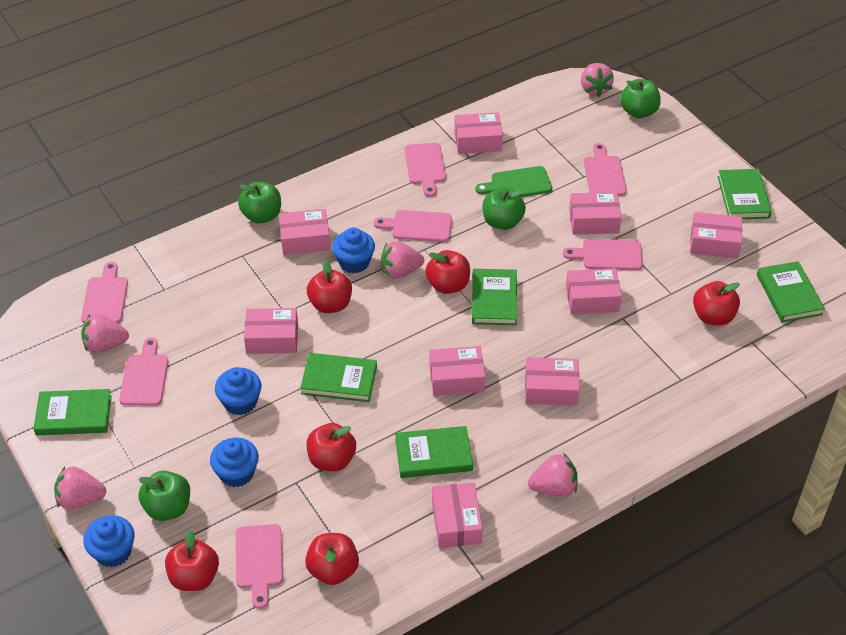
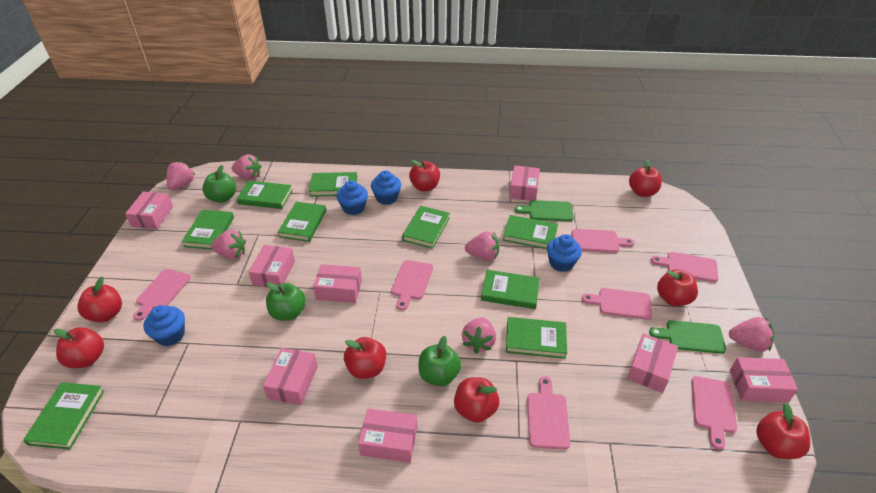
green apple: [139,471,190,521] [238,182,281,224] [482,188,526,230] [620,79,661,118] = 4 -> [202,165,236,203] [266,283,306,321] [419,336,461,386] = 3
green book: [33,389,112,435] [300,353,377,402] [395,426,473,478] [472,269,517,325] [718,169,772,219] [757,261,825,322] = 6 -> [23,382,104,450] [182,210,234,250] [237,181,293,209] [278,202,326,242] [309,172,357,196] [402,206,450,249] [481,270,540,309] [503,215,558,249] [506,317,567,359] = 9
green cutting board: [475,166,552,197] = 1 -> [514,200,574,222] [649,320,726,354] = 2
pink box: [244,308,298,354] [278,209,330,255] [429,346,485,396] [432,482,483,548] [454,113,503,154] [525,357,580,406] [566,268,622,314] [569,192,622,234] [690,212,742,259] = 9 -> [125,192,173,229] [249,245,295,287] [263,348,318,405] [313,264,362,303] [358,408,417,463] [509,165,540,201] [627,333,678,393] [730,357,798,402] = 8
pink strawberry: [54,466,106,510] [81,314,129,353] [381,241,424,279] [528,453,578,497] [581,63,614,97] = 5 -> [167,161,195,190] [211,230,246,259] [232,154,261,180] [462,317,496,354] [465,231,499,261] [729,317,775,352] = 6
red apple: [165,530,219,591] [305,533,359,585] [307,260,352,313] [307,423,356,471] [425,250,470,294] [693,281,740,326] = 6 -> [54,327,104,368] [77,276,122,323] [344,337,386,379] [409,160,440,191] [454,377,499,423] [629,159,662,197] [657,269,698,306] [756,403,810,459] = 8

